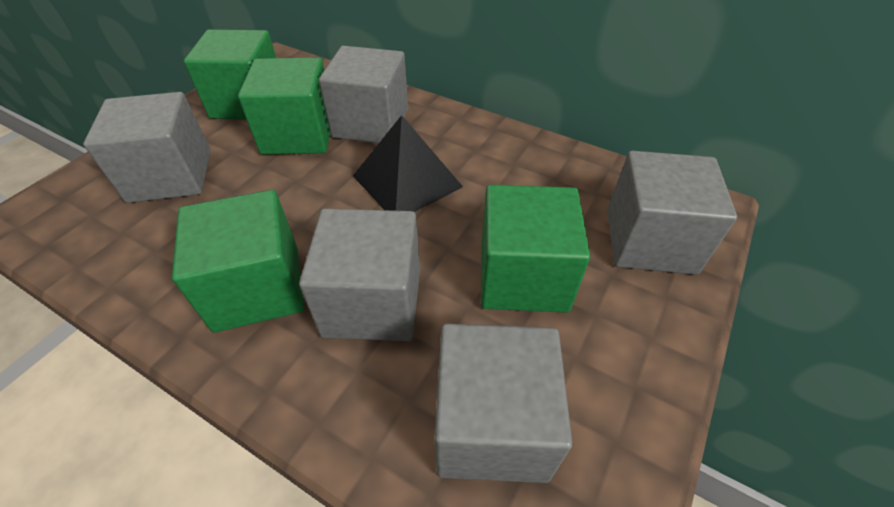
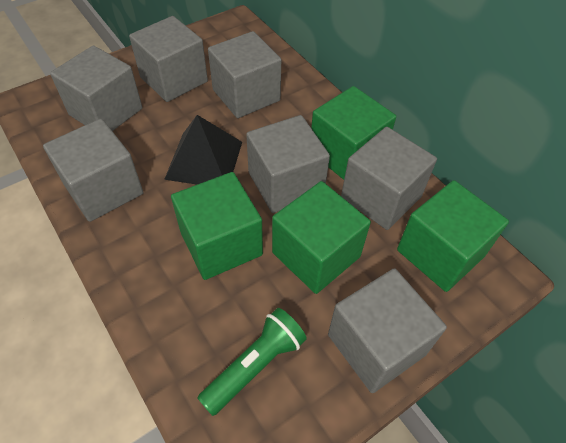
green flashlight: none = 0 -> [197,308,307,416] = 1
grey cube: [83,92,211,203] [299,208,420,341] [319,46,408,143] [435,323,572,483] [607,151,737,275] = 5 -> [43,119,143,222] [50,46,142,131] [129,16,208,102] [208,31,281,118] [246,115,330,213] [328,268,447,393] [341,127,437,230] = 7

